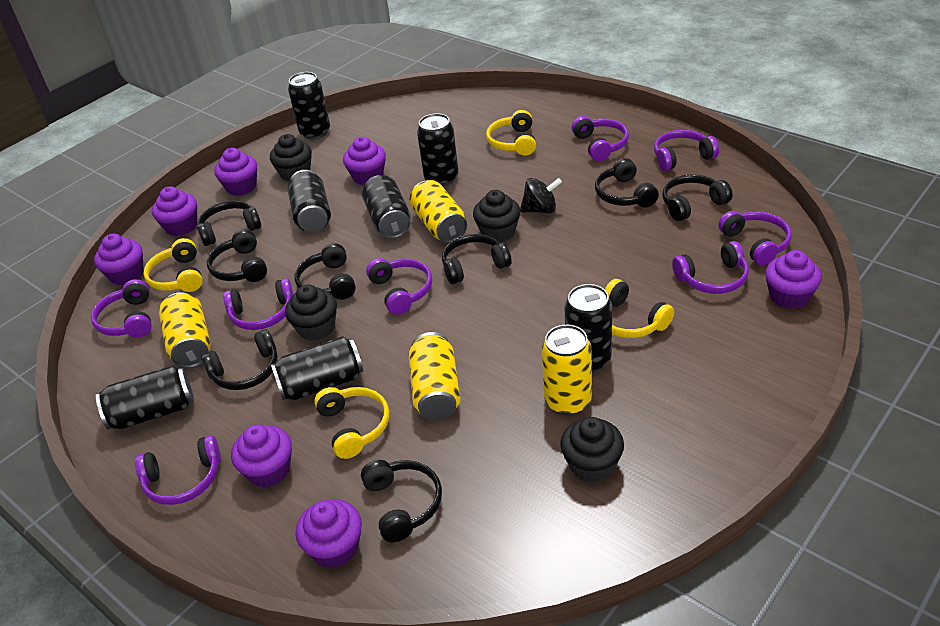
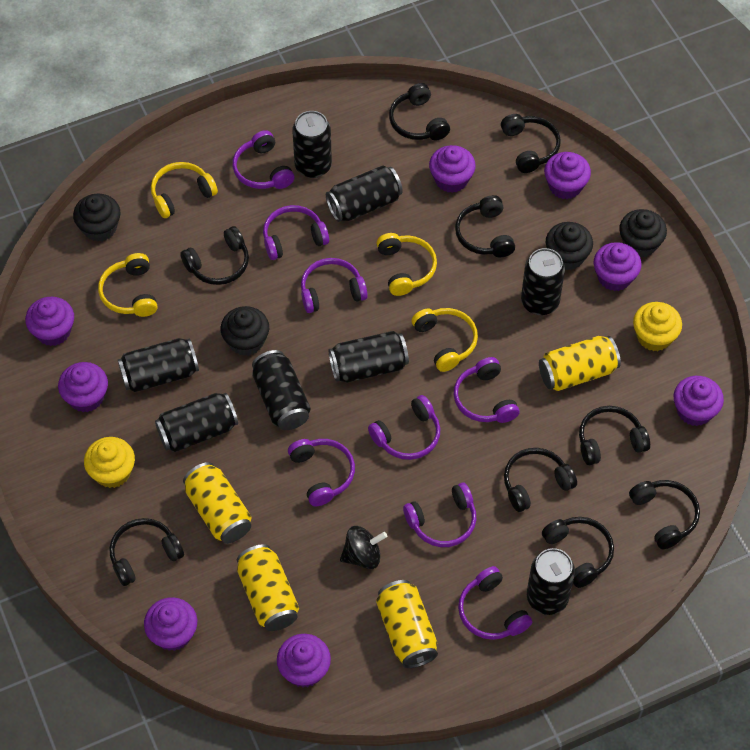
black can: [96,365,194,430] [271,336,363,400] [287,170,331,232] [288,72,330,139] [362,175,411,239] [417,113,459,186] [564,284,612,372] = 7 -> [118,338,199,392] [155,393,238,452] [252,350,311,430] [292,111,332,178] [326,165,403,222] [329,331,409,383] [521,248,565,315] [527,548,575,615] = 8
black headphones: [197,201,261,246] [201,329,278,390] [207,229,267,282] [295,243,356,300] [361,460,442,543] [442,234,512,284] [595,158,659,208] [662,174,733,221] = 8 -> [110,518,184,586] [180,226,249,285] [389,83,450,141] [455,195,515,257] [501,114,561,173] [504,448,577,512] [542,517,614,588] [579,406,650,465] [629,480,700,549] = 9
purple cupcake: [94,234,144,285] [152,186,197,236] [214,148,257,196] [231,424,292,487] [296,499,362,568] [343,137,386,185] [765,250,822,309] = 7 -> [25,297,74,346] [58,362,108,412] [144,597,197,651] [277,634,331,687] [429,145,476,193] [544,152,591,199] [594,242,642,291] [674,376,724,426] = 8
yellow cupcake: none = 0 -> [84,437,135,488] [633,302,682,351] = 2

